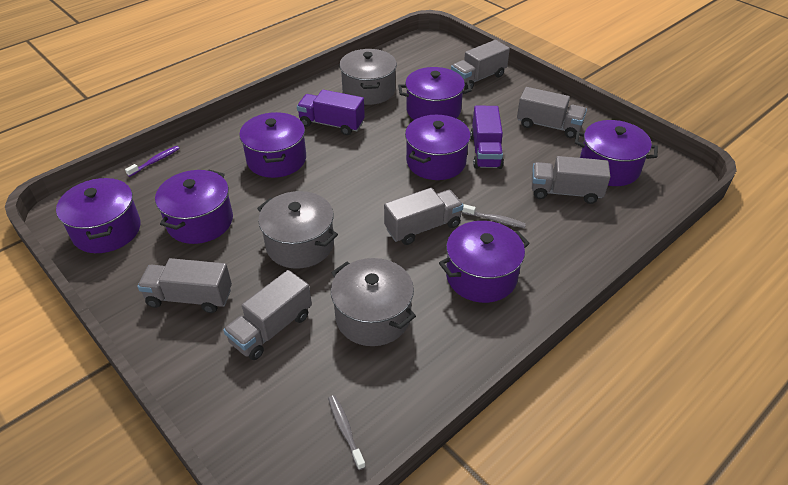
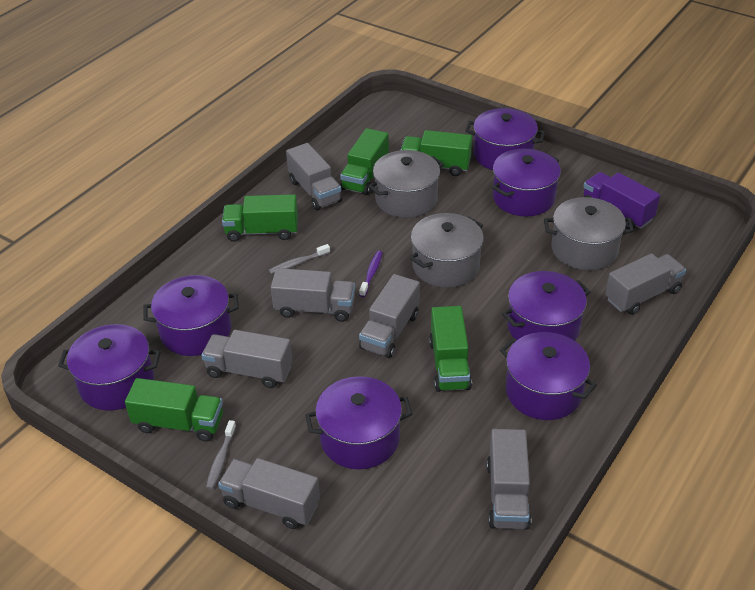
green truck: none = 0 -> [125,378,223,441] [222,194,298,242] [340,128,389,195] [401,130,472,176] [429,306,472,392] = 5
grey truck: [137,258,232,313] [223,270,312,360] [384,188,463,245] [451,40,510,90] [517,87,587,138] [532,156,610,204] = 6 -> [201,330,293,388] [218,458,320,529] [271,268,355,322] [286,143,342,210] [359,274,420,358] [487,429,531,530] [605,253,686,315] = 7
purple truck: [297,90,365,135] [470,106,504,169] = 2 -> [584,172,660,229] = 1

